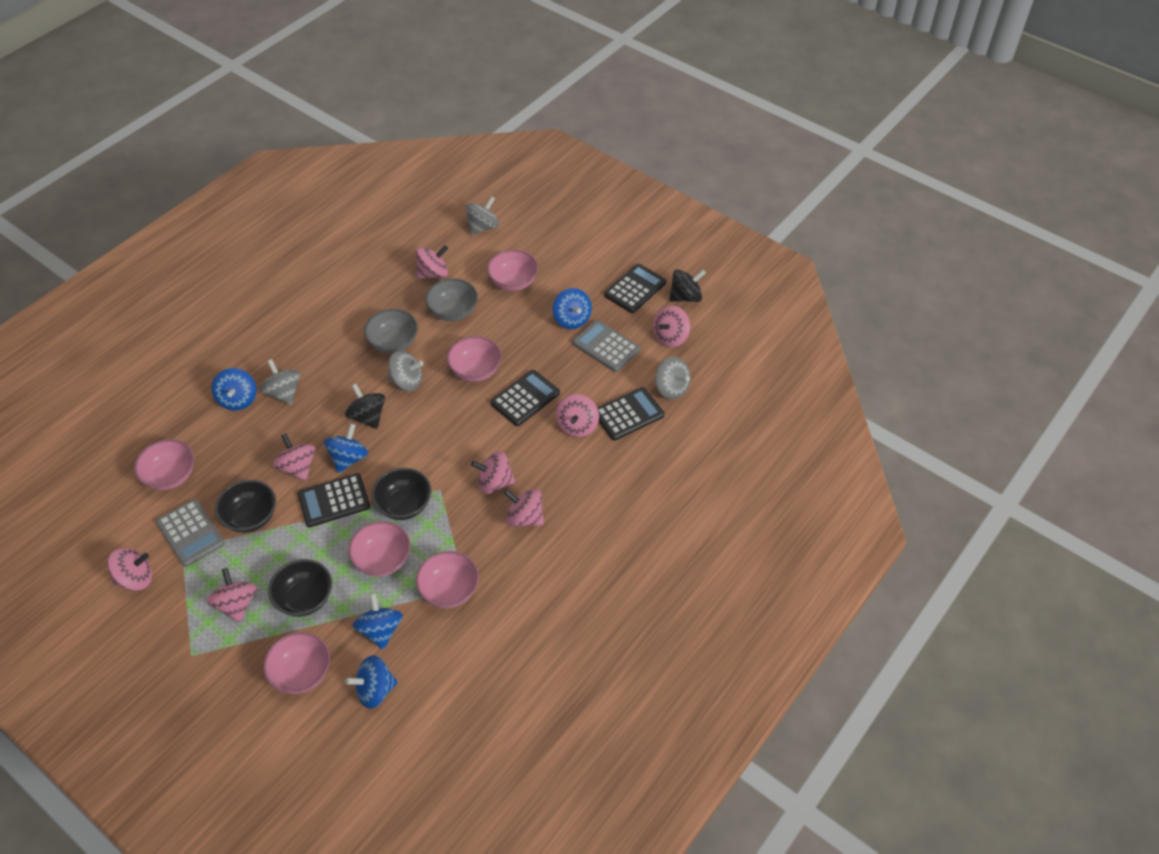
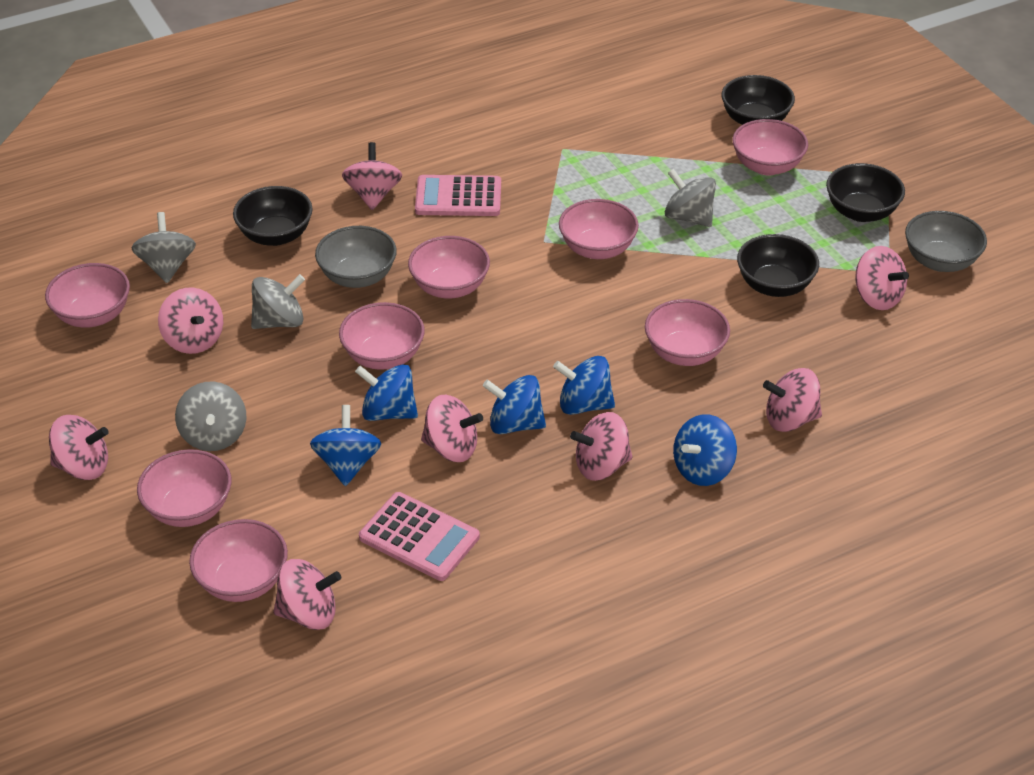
black bowl: [215,480,276,533] [268,559,332,617] [371,468,431,520] = 3 -> [233,186,313,246] [722,75,795,125] [737,234,819,297] [826,163,905,222] = 4
black calculator: [297,473,370,527] [490,370,560,426] [598,387,664,440] [604,264,667,313] = 4 -> none = 0
black spinning top: [345,384,385,429] [669,270,706,302] = 2 -> none = 0
grey calculator: [156,499,225,567] [573,320,640,372] = 2 -> none = 0
pink bowl: [134,439,194,490] [263,632,330,694] [348,521,410,577] [416,551,479,608] [447,336,502,382] [487,250,538,291] = 6 -> [45,263,130,328] [137,449,231,527] [189,519,288,602] [339,302,425,370] [408,236,490,299] [559,199,639,259] [645,299,730,366] [732,119,808,176] = 8
pink calculator: none = 0 -> [359,492,480,581] [415,175,501,216] = 2

